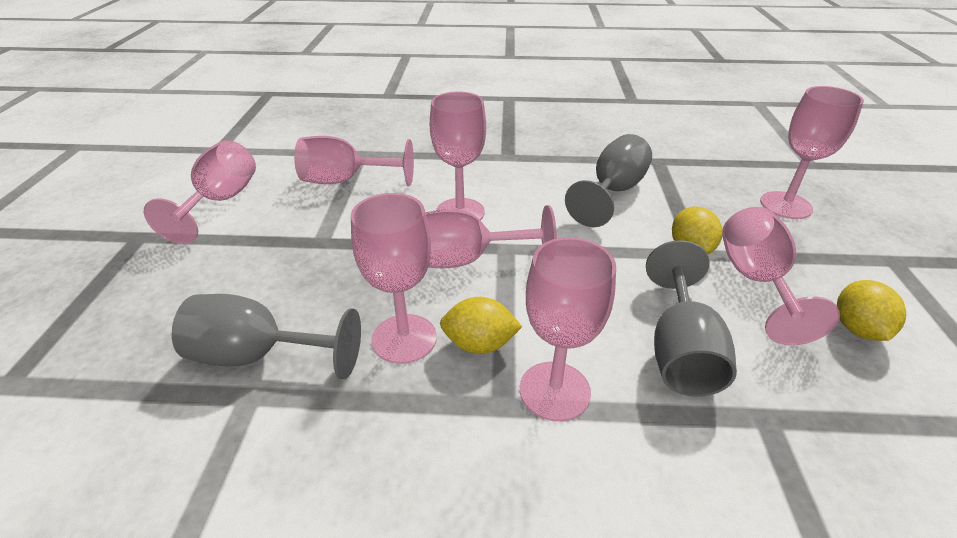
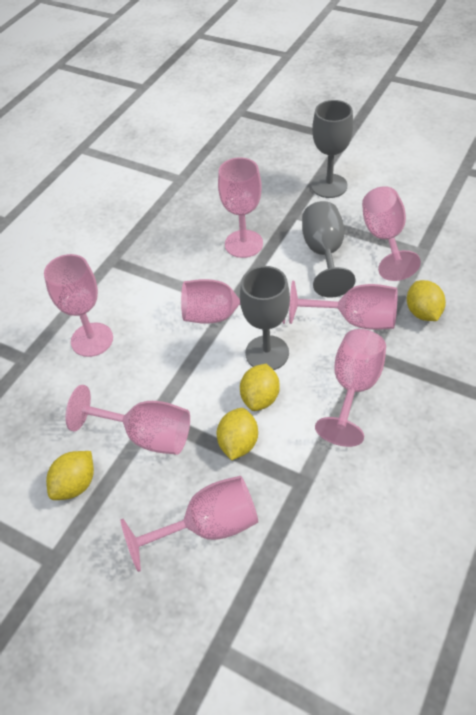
yellow lemon: [440,297,522,354] [672,206,722,254] [837,280,906,341] = 3 -> [46,451,94,500] [217,408,258,460] [240,364,280,411] [407,280,446,321] = 4

